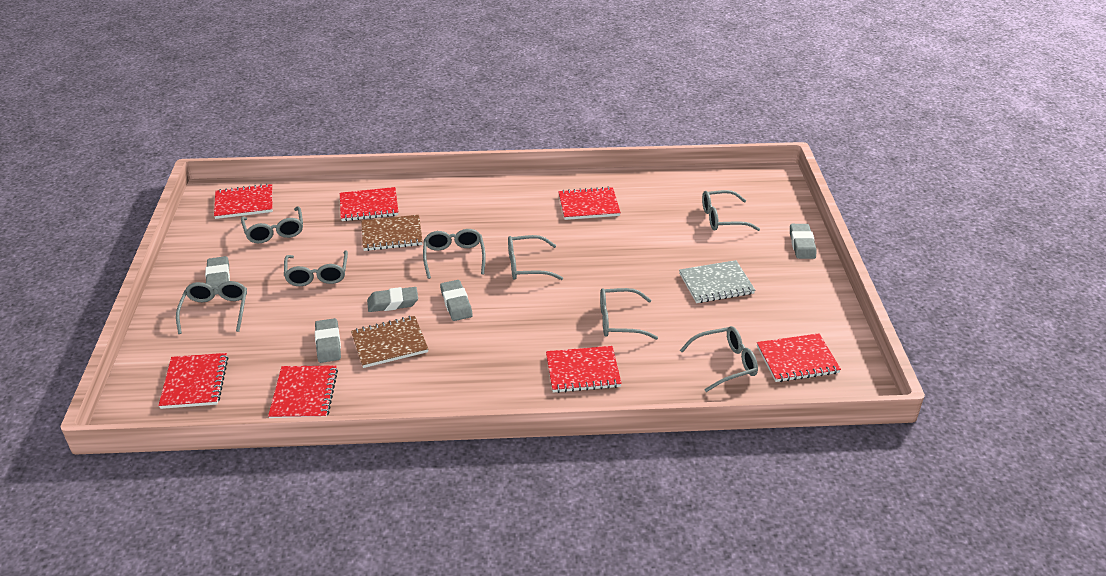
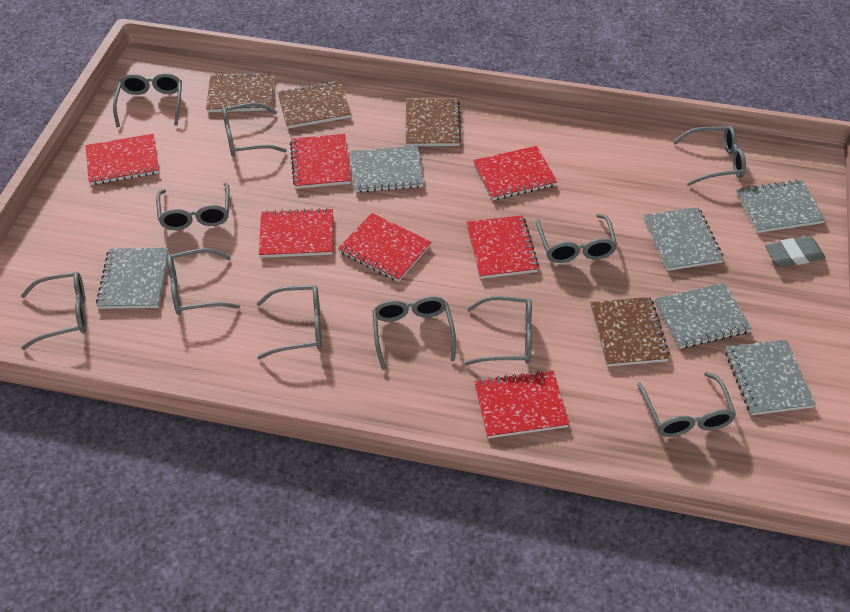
brown notebook: [351,316,428,368] [361,215,423,251] = 2 -> [206,72,274,112] [277,81,351,129] [406,98,461,146] [590,297,670,367] = 4
grey eraser: [205,256,230,295] [315,318,341,363] [367,287,418,312] [440,280,473,321] [790,224,816,259] = 5 -> [765,236,826,267] = 1
grey glasses: [176,281,247,334] [241,206,303,243] [284,250,348,286] [423,229,486,279] [508,235,563,280] [600,288,658,340] [680,326,758,392] [702,190,760,231] = 8 -> [21,272,87,350] [113,73,182,127] [156,182,230,230] [167,248,240,315] [222,103,287,157] [257,285,322,359] [373,296,456,370] [464,296,532,365] [536,214,617,263] [637,372,736,437] [673,126,746,186] = 11
grey notebook: [679,260,755,303] = 1 -> [96,248,169,309] [350,146,424,193] [644,207,724,271] [654,283,752,349] [725,339,816,415] [736,180,826,233] = 6

